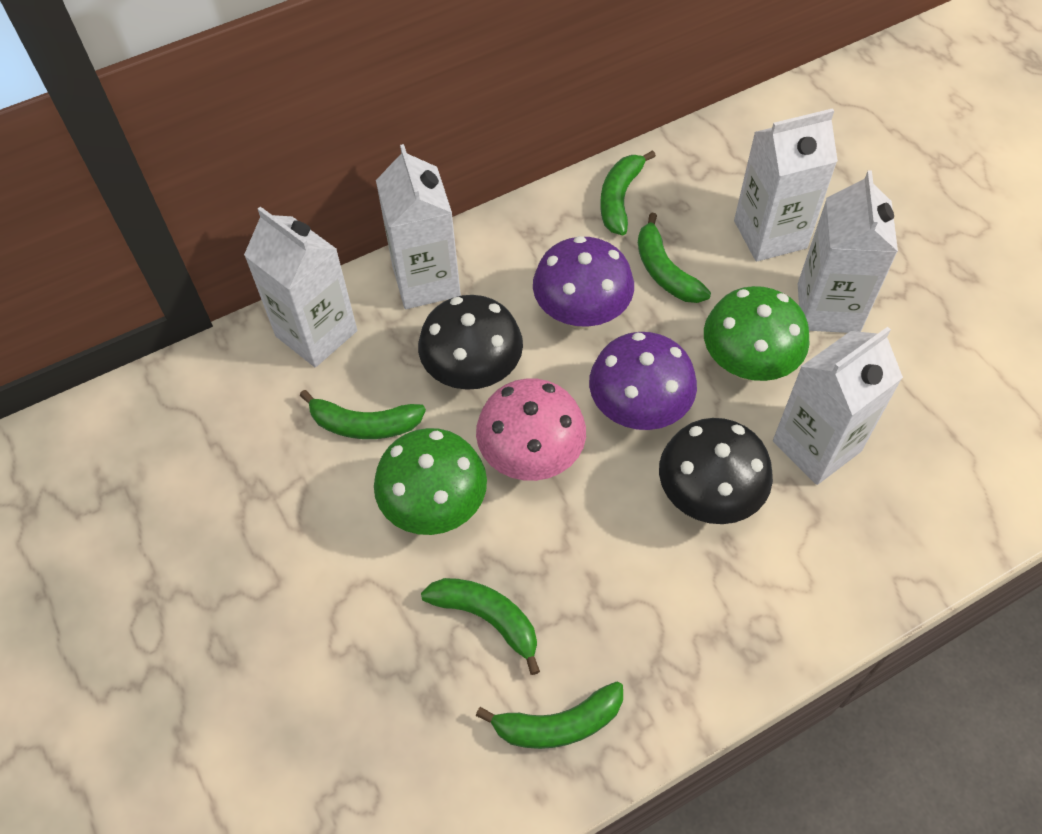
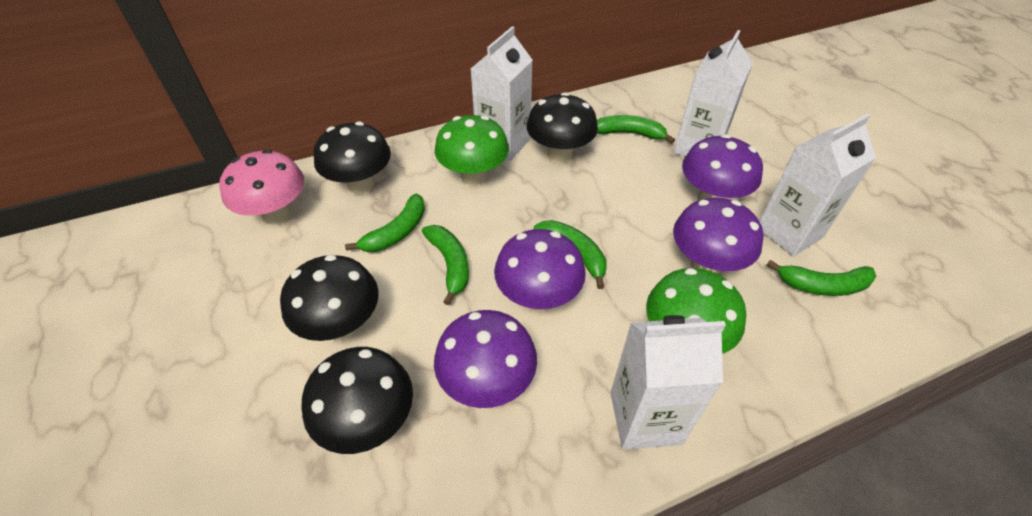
black mushroom: [418,295,523,390] [659,418,773,524] = 2 -> [280,255,379,341] [301,347,413,454] [314,122,391,194] [526,92,598,163] = 4
purple mushroom: [533,236,634,329] [589,332,697,430] = 2 -> [434,310,537,408] [494,229,586,311] [673,197,763,274] [682,134,763,200] = 4
white carton: [244,206,357,367] [376,144,461,309] [734,108,838,262] [773,327,903,485] [798,170,898,333] = 5 -> [471,26,533,161] [611,315,726,450] [674,30,753,157] [759,114,876,256] = 4

